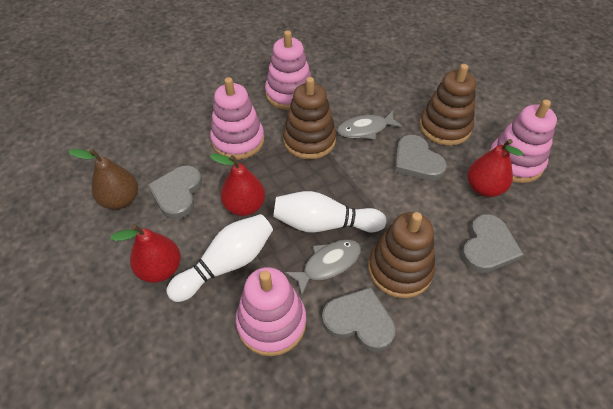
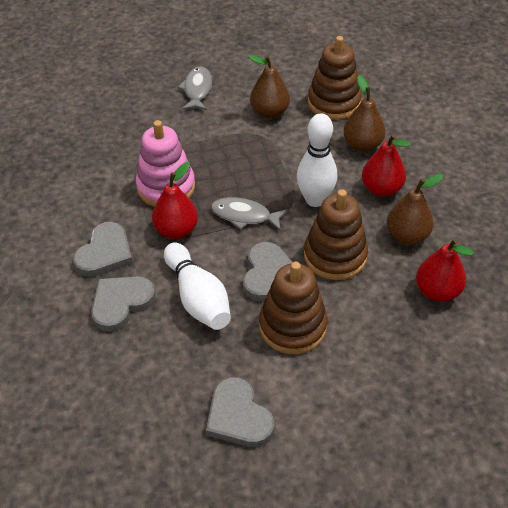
brown pear: [68,149,138,210] = 1 -> [248,54,290,118] [343,75,386,152] [386,174,443,245] = 3
pink stacking toy: [210,77,264,160] [236,267,306,356] [265,30,312,110] [489,99,557,183] = 4 -> [136,120,195,207] = 1

